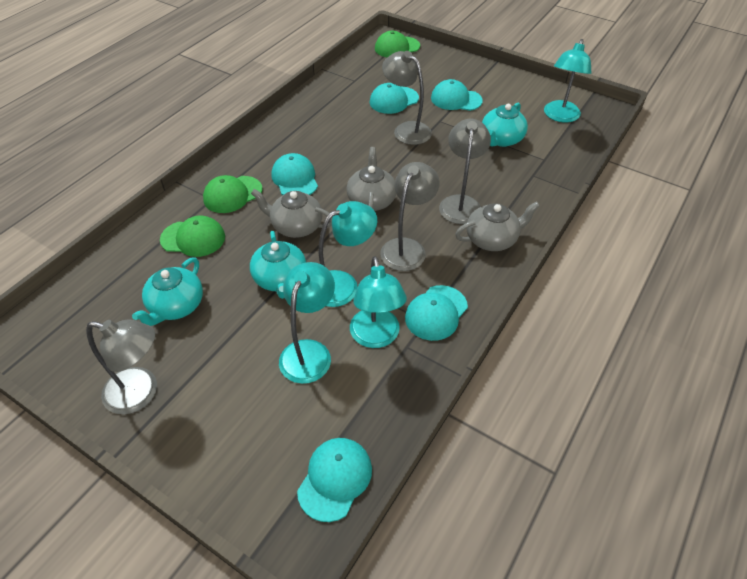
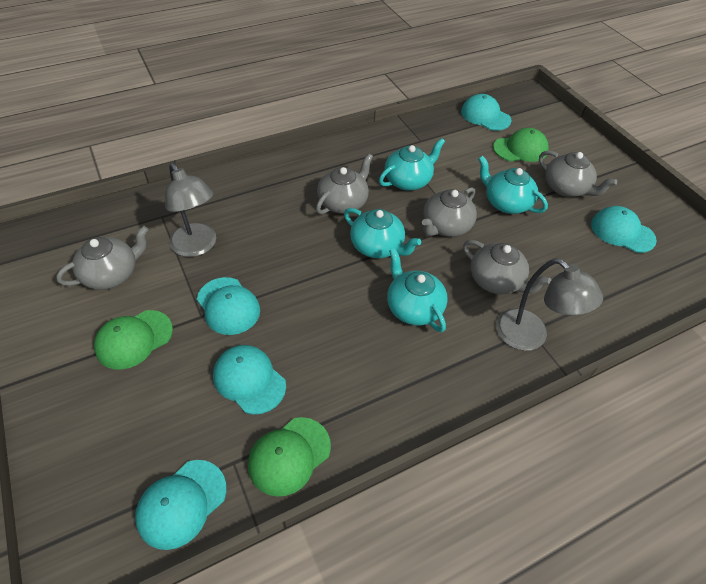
grey lamp: [86,320,157,414] [380,162,440,271] [382,51,432,145] [439,119,491,224] = 4 -> [165,163,216,257] [496,259,603,351] = 2
grey teapot: [251,189,332,238] [347,147,396,211] [455,201,540,251] = 3 -> [56,226,149,290] [316,153,373,214] [422,187,477,237] [463,240,551,294] [539,151,617,197] = 5
turquoise lamp: [279,262,335,384] [318,201,377,307] [350,256,407,348] [544,39,591,123] = 4 -> none = 0
turquoise teapot: [132,258,203,326] [250,231,306,299] [482,103,528,147] = 3 -> [344,208,421,258] [379,138,445,191] [387,248,448,332] [478,156,548,214] = 4

